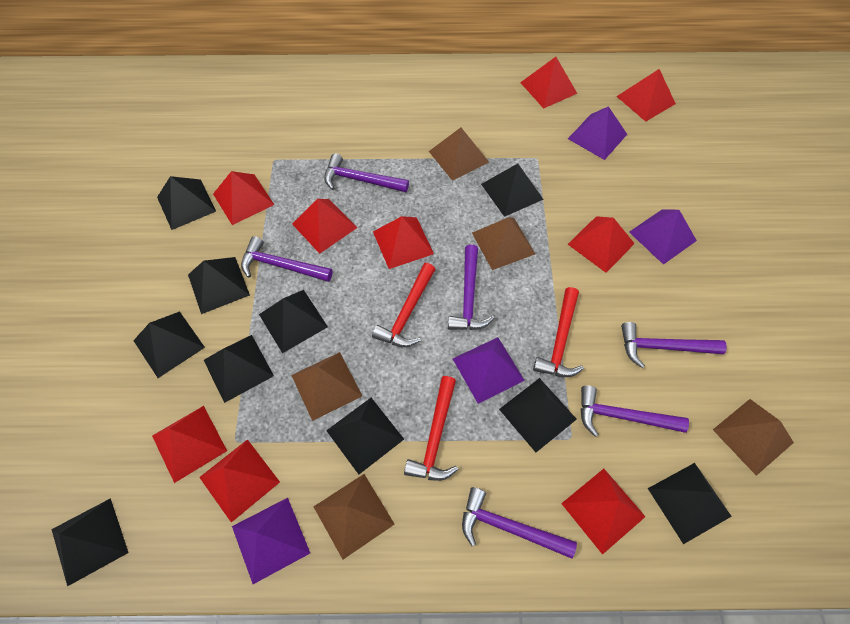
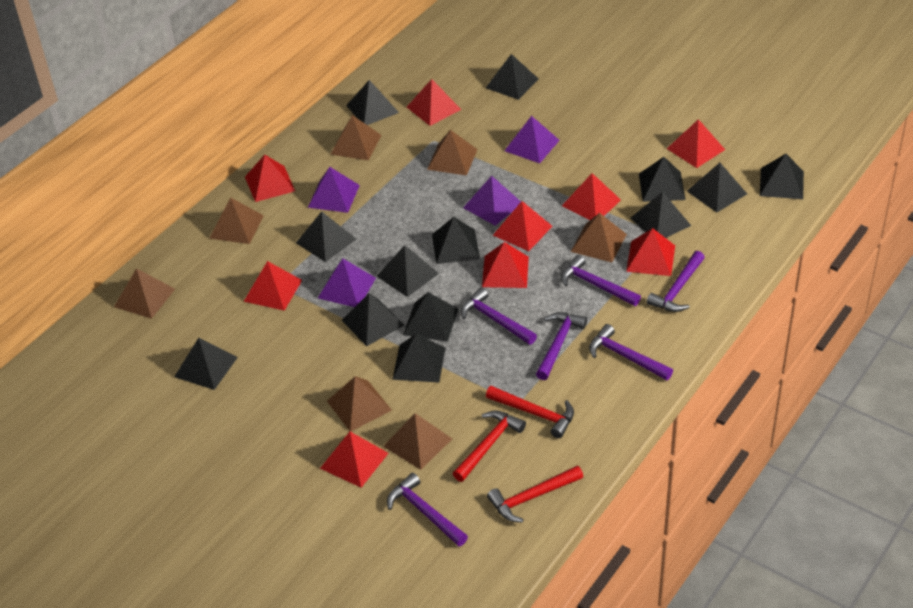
black pyramid: [51,498,129,586] [133,311,205,378] [157,176,216,230] [188,257,250,314] [204,335,274,403] [259,290,328,353] [326,398,404,474] [481,164,544,217] [499,378,577,452] [648,463,732,544] = 10 -> [174,338,238,390] [296,212,356,262] [342,293,405,346] [346,80,399,125] [377,245,439,297] [392,334,445,383] [403,292,458,342] [432,217,480,264] [486,54,538,100] [631,192,691,238] [639,157,685,202] [687,163,747,213] [760,154,804,199] = 13
brown pyramid: [291,352,362,421] [314,474,395,559] [429,127,489,181] [472,217,535,270] [713,399,794,476] = 5 -> [114,268,175,319] [209,197,264,244] [327,376,392,432] [330,115,381,160] [383,413,452,470] [427,130,478,176] [570,213,627,262] = 7

